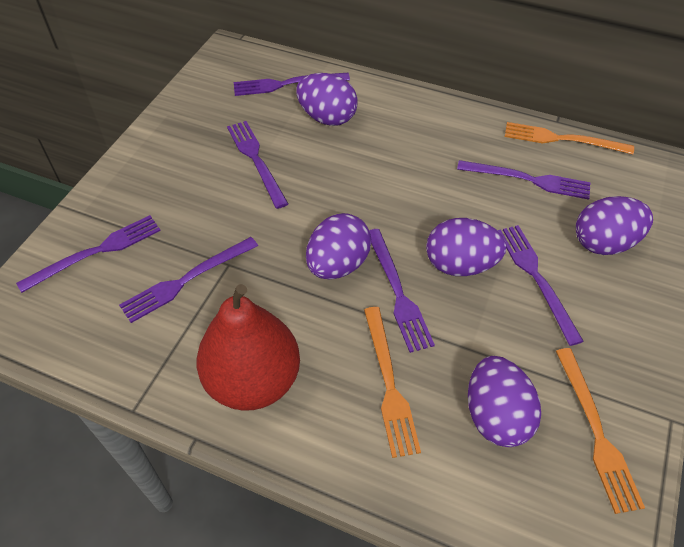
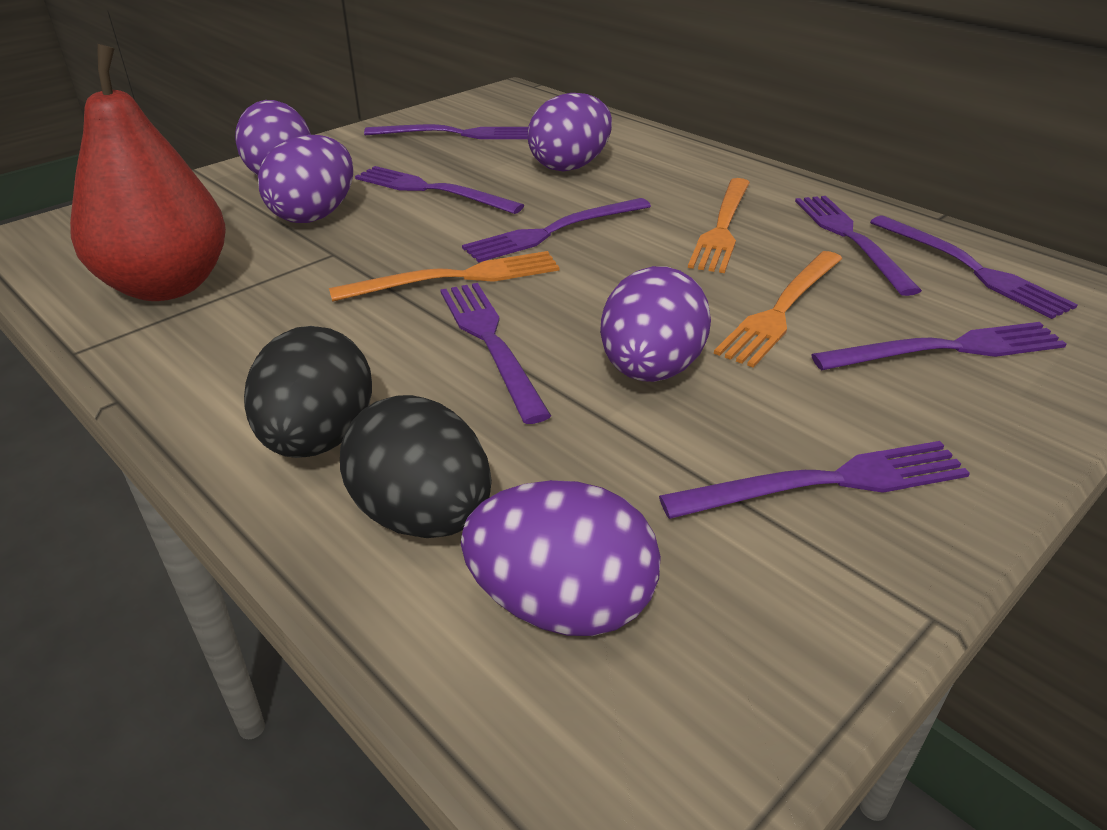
black egg: none = 0 -> [244,326,372,458] [340,395,492,538] = 2
purple fork: [16,215,161,293] [119,237,258,323] [227,121,288,209] [234,73,350,96] [369,229,435,353] [457,160,591,200] [497,225,584,346] = 7 -> [355,166,524,214] [364,124,528,139] [440,283,551,424] [462,198,651,262] [659,441,970,519] [795,196,922,296] [811,322,1067,370] [870,216,1078,319] = 8

